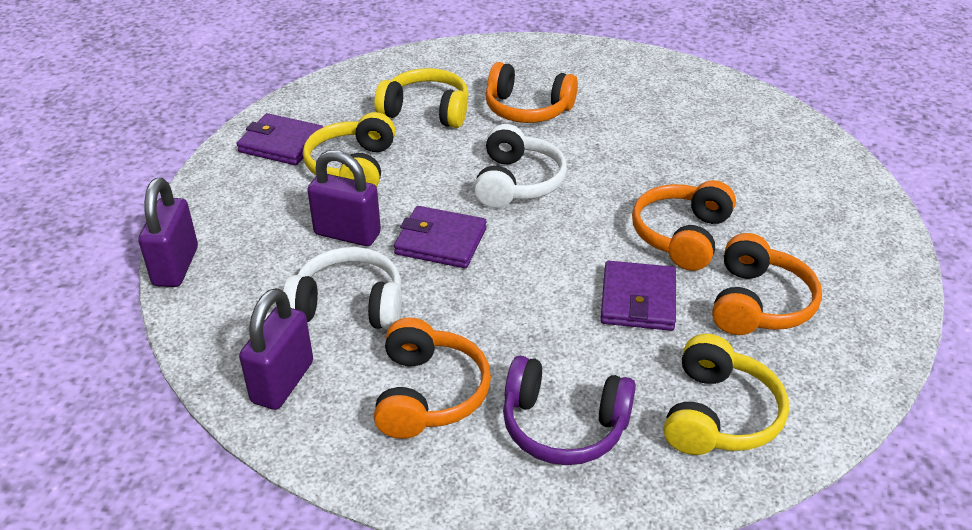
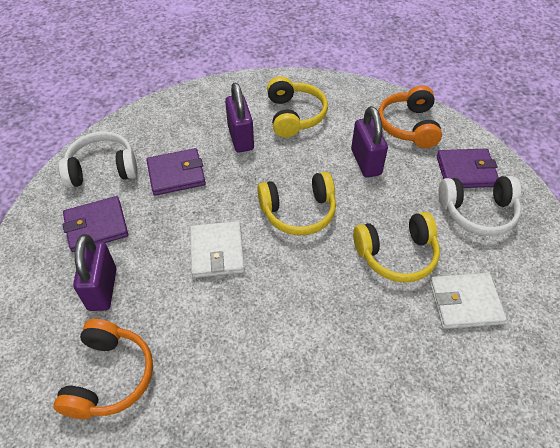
orange headphones: [374,317,491,439] [486,62,578,123] [632,180,736,271] [712,233,822,335] = 4 -> [54,319,153,419] [378,85,442,148] = 2
purple headphones: [503,356,636,465] = 1 -> none = 0
white wallet: none = 0 -> [190,221,245,278] [430,273,507,329] = 2

